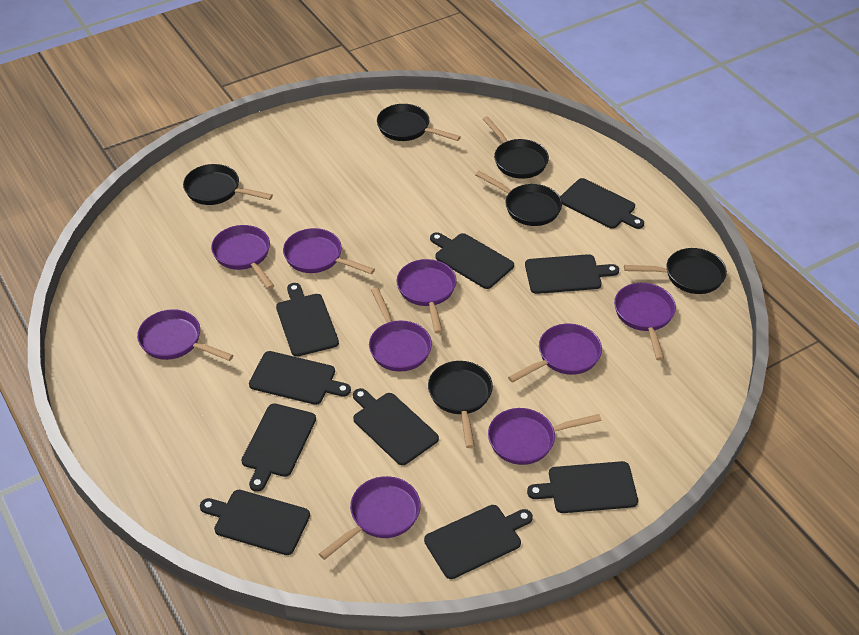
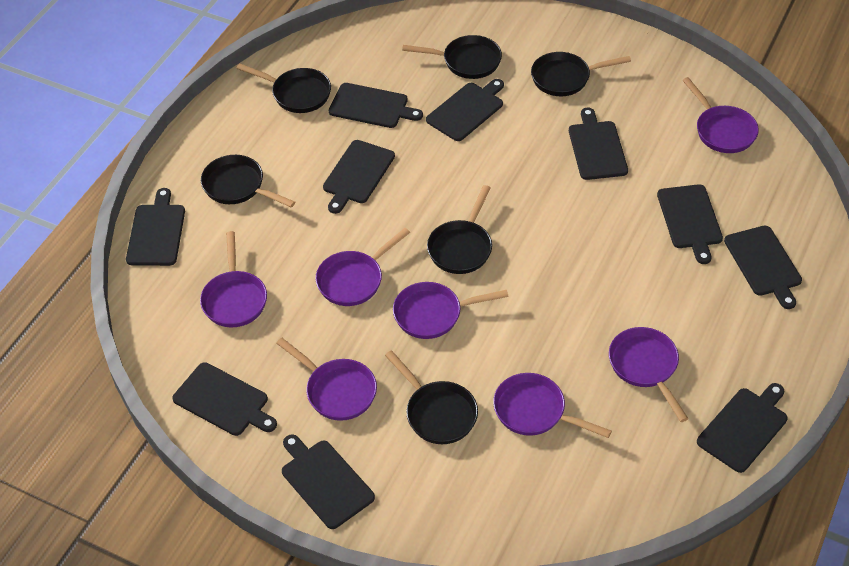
purple pan: [137,309,233,361] [211,225,274,289] [283,228,375,274] [319,476,421,560] [369,288,432,372] [396,259,457,334] [488,408,601,465] [508,324,602,383] [614,283,676,360] = 9 -> [200,231,267,327] [276,338,377,421] [315,228,410,306] [393,282,508,339] [493,373,612,438] [609,327,689,422] [682,77,759,153] = 7

